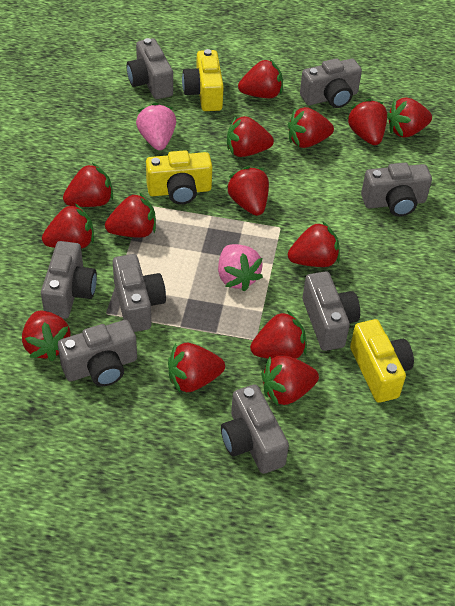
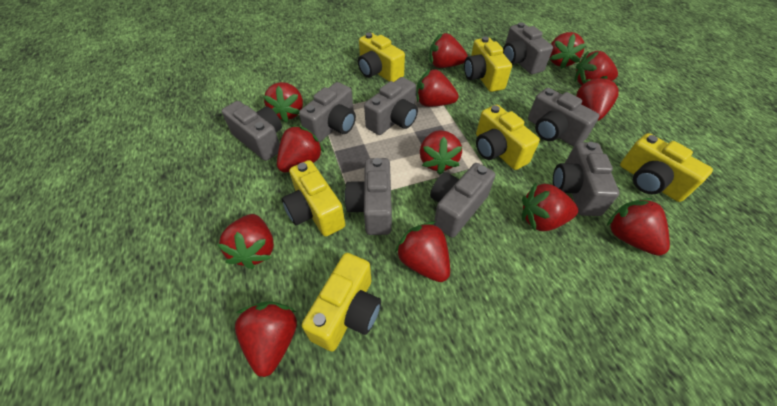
pink strawberry: [136,103,176,150] [218,244,263,291] = 2 -> none = 0
red strawberry: [22,311,71,361] [42,203,94,248] [63,163,113,207] [105,192,156,238] [168,343,225,392] [226,166,269,216] [227,116,274,157] [238,59,283,98] [250,310,307,359] [261,355,319,406] [288,107,334,148] [288,221,340,267] [347,99,387,145] [387,98,432,138] = 14 -> [217,214,274,269] [235,301,297,377] [263,82,303,123] [277,125,324,172] [395,221,450,282] [417,69,459,107] [420,130,462,174] [429,33,468,68] [522,183,578,231] [550,32,586,69] [575,51,618,85] [576,76,619,121] [607,198,670,256] = 13
yellow camera: [146,150,212,204] [182,49,224,111] [350,319,414,403] = 3 -> [282,160,345,237] [302,253,381,351] [358,33,405,82] [464,37,512,92] [476,104,540,170] [620,133,713,202] = 6

